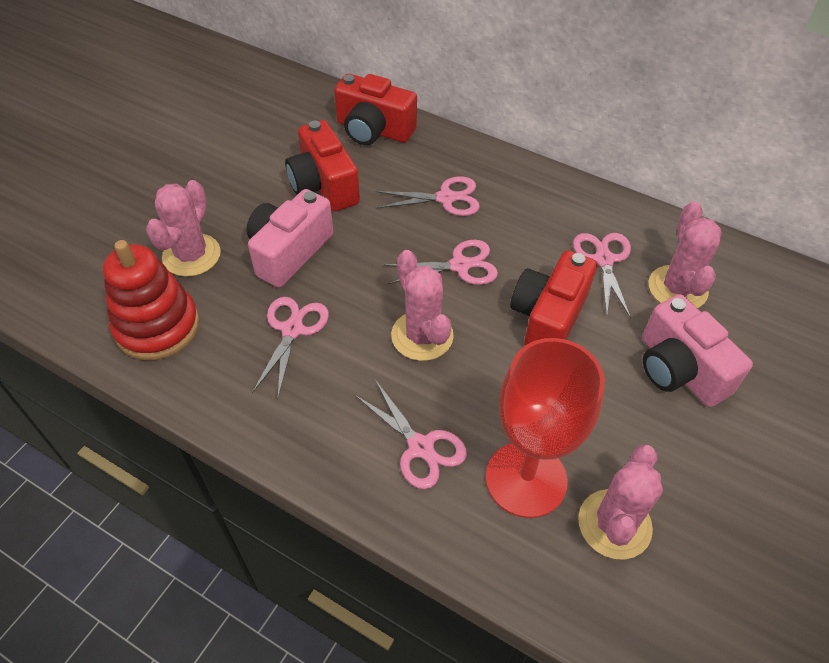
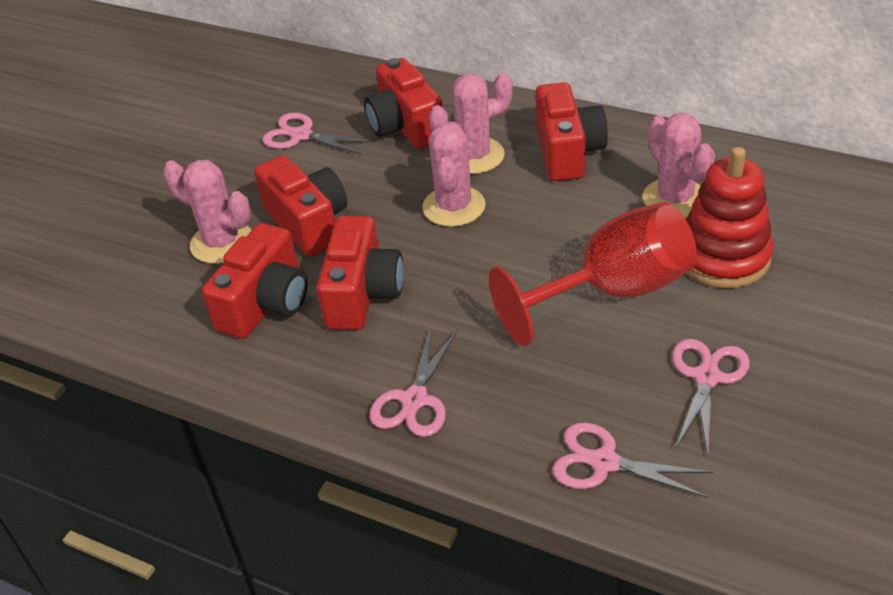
pink camera: [246,189,333,288] [642,294,753,407] = 2 -> none = 0
pink scissors: [252,297,329,397] [355,381,467,489] [376,176,480,216] [384,240,498,285] [573,233,631,319] = 5 -> [262,113,373,155] [370,329,457,437] [552,423,714,498] [672,339,750,454] = 4
red camera: [285,120,360,211] [334,74,417,145] [510,250,597,345] = 3 -> [202,223,308,339] [254,155,347,257] [317,216,404,330] [364,58,443,149] [535,82,608,181] = 5

